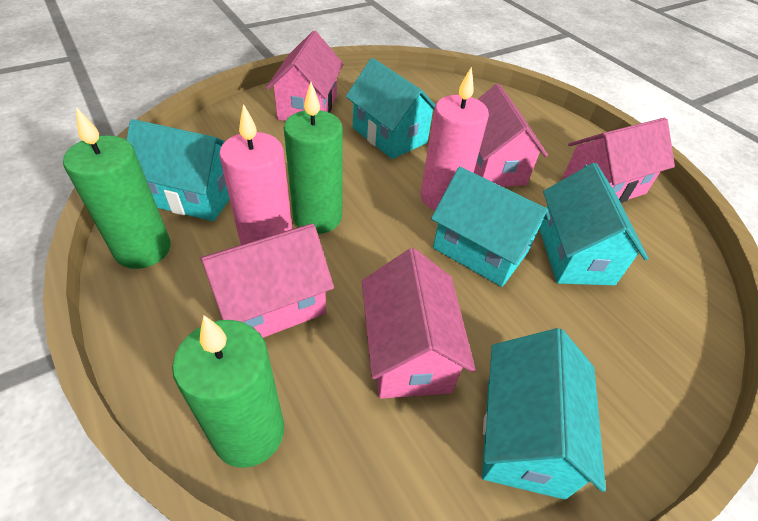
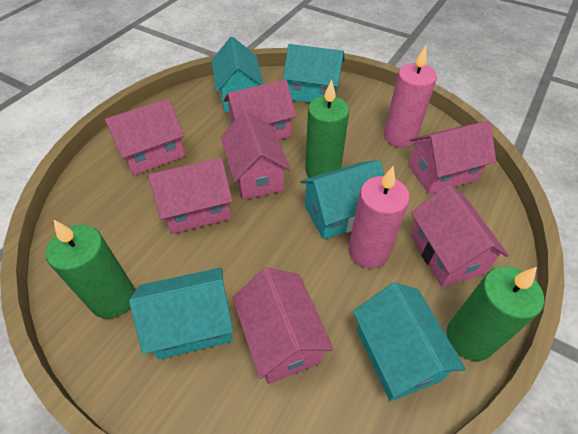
pink house: [200,224,334,338] [266,31,344,121] [362,248,476,399] [474,84,548,187] [562,118,675,203] = 5 -> [105,99,185,175] [148,158,233,234] [221,110,291,200] [224,79,296,140] [233,267,334,384] [408,121,496,194] [411,184,509,287] = 7

